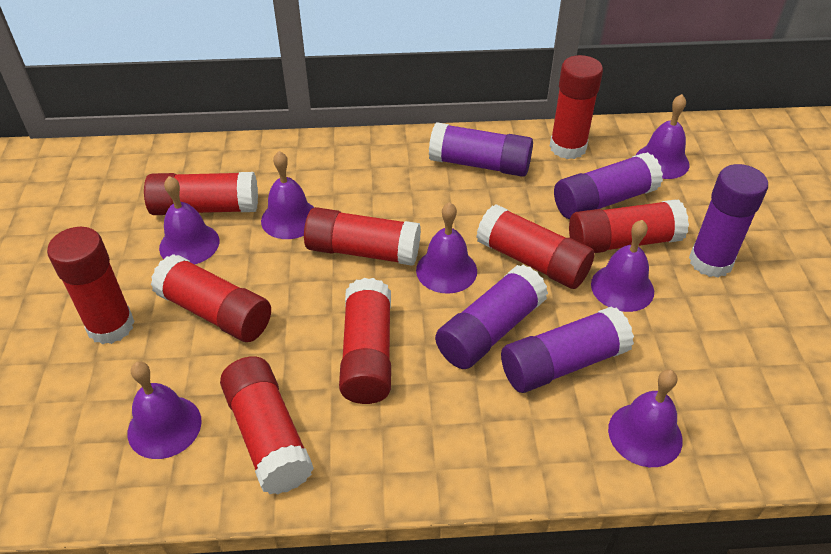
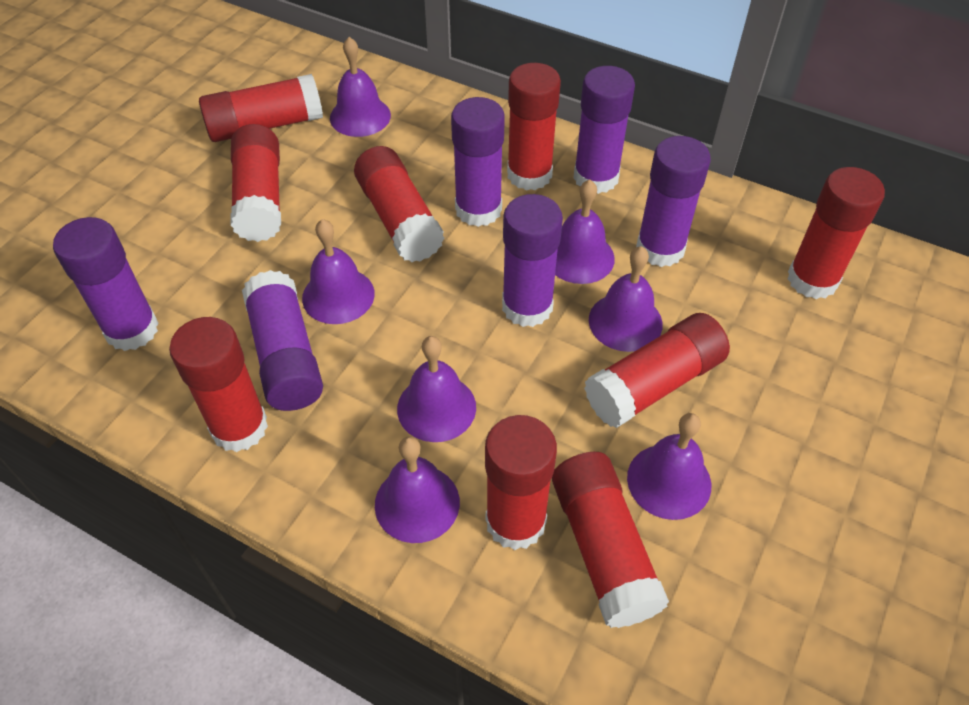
purple glue stick: [429,122,533,177] [435,265,548,369] [501,306,634,393] [554,152,663,219] [689,164,768,278] = 5 -> [53,217,158,351] [242,270,323,411] [451,97,505,227] [502,194,563,327] [573,66,635,194] [636,136,711,267] = 6

